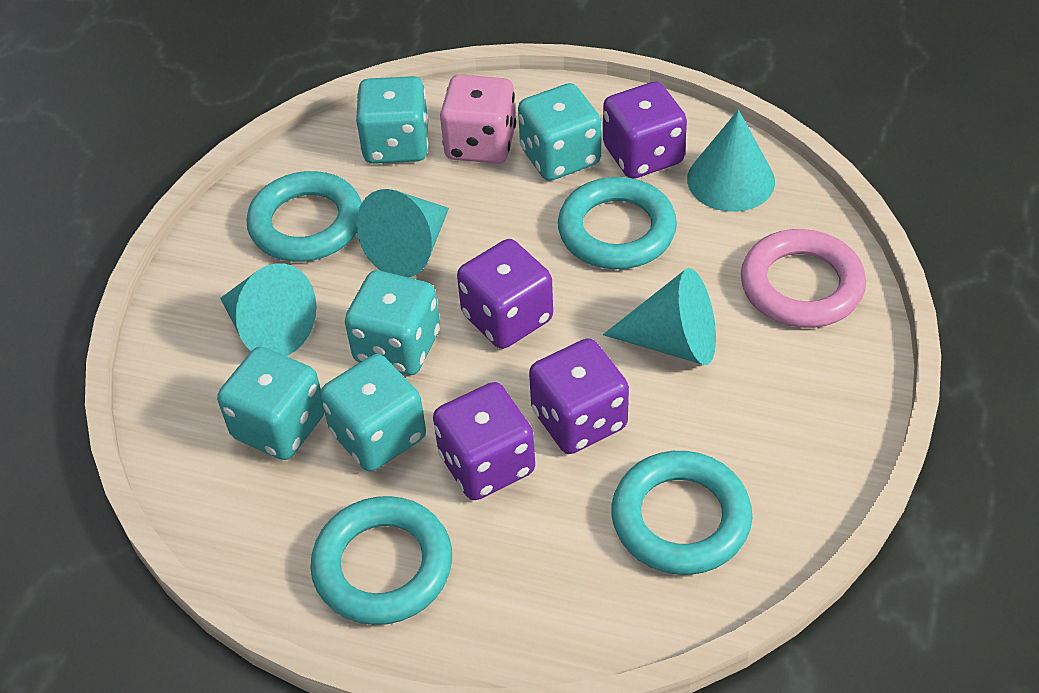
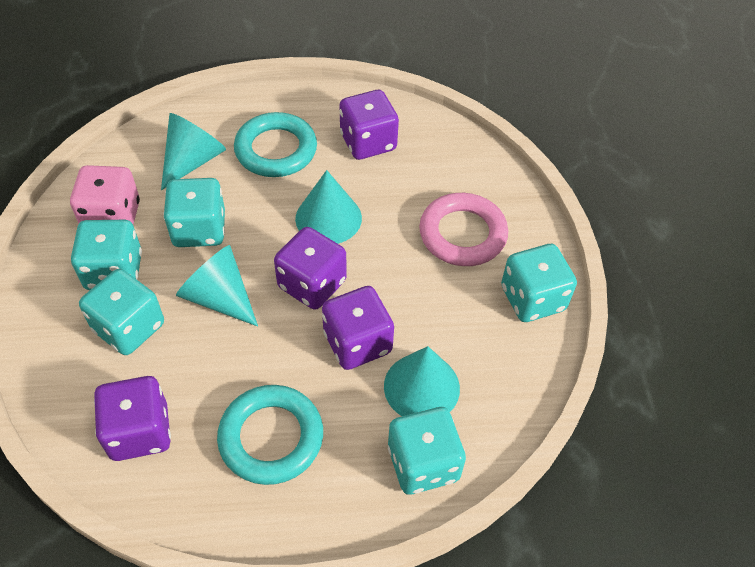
turquoise ring: [247,171,362,262] [310,496,452,625] [558,177,677,269] [612,451,752,575] = 4 -> [217,385,323,485] [234,112,317,177] = 2

